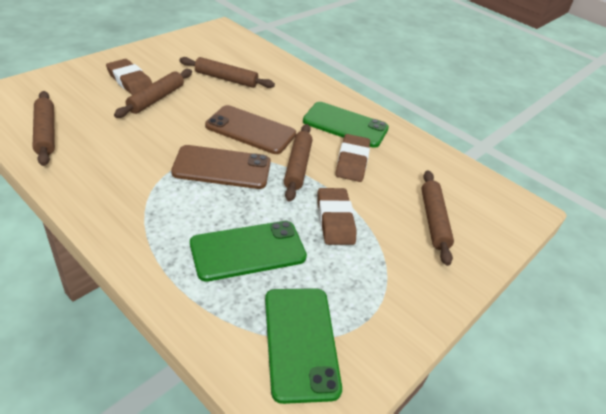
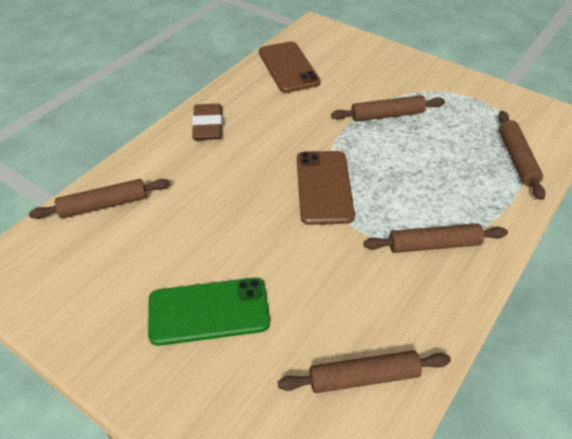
brown eraser: [106,59,152,95] [317,188,356,245] [336,134,370,182] = 3 -> [192,104,222,140] = 1
green phone: [190,221,307,282] [265,288,342,404] [303,102,389,148] = 3 -> [148,278,270,346] = 1

